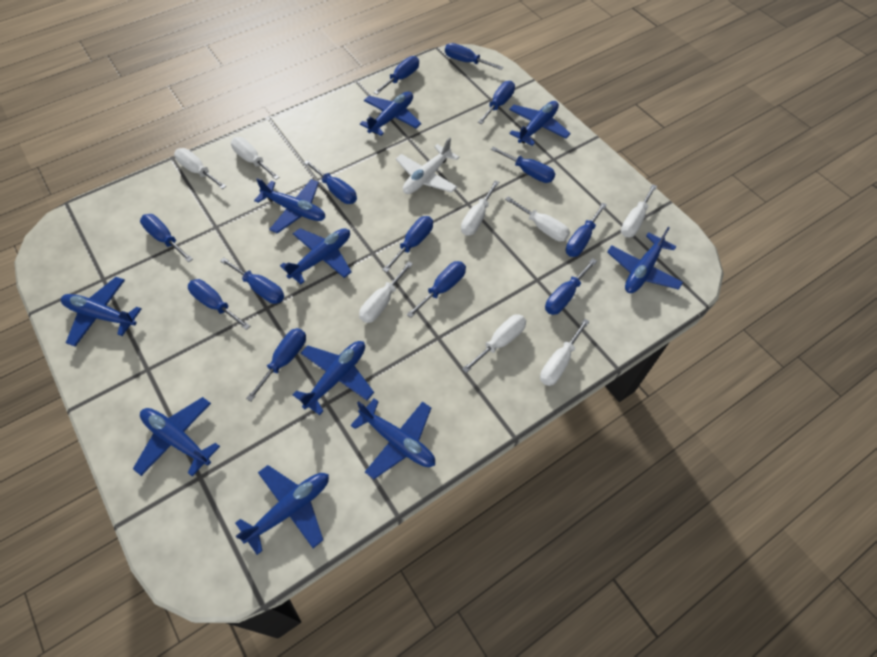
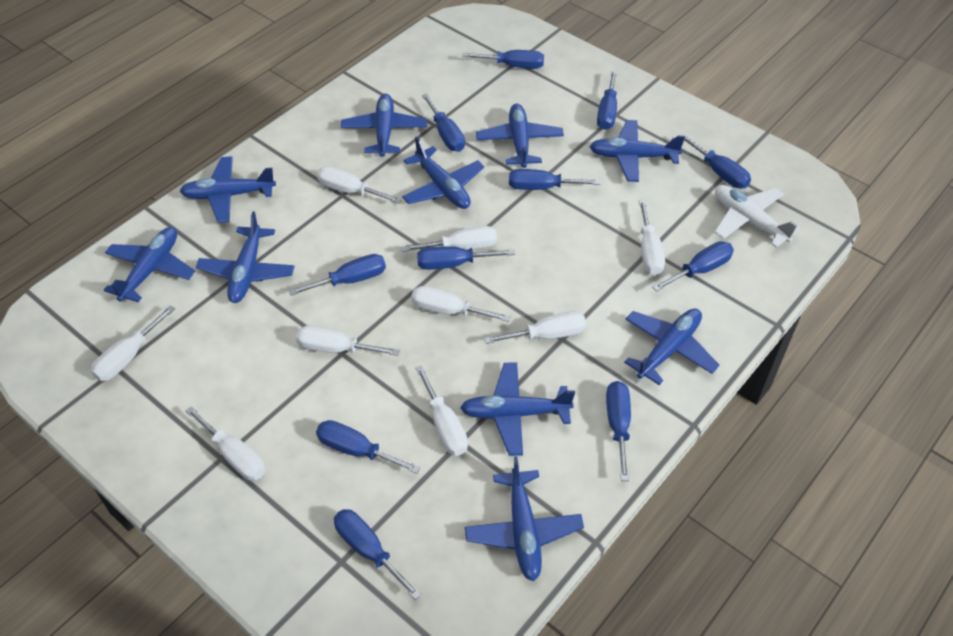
blue screwdriver: [140,214,193,262] [188,279,250,330] [220,257,284,304] [246,328,306,401] [304,160,357,204] [373,56,419,95] [383,216,433,273] [407,261,466,318] [445,43,503,70] [478,81,515,124] [491,146,555,183] [545,259,597,315] [566,202,607,257] = 13 -> [289,254,386,296] [316,420,421,474] [334,509,422,600] [417,246,515,270] [422,94,465,152] [462,50,544,69] [509,169,601,190] [597,70,617,130] [606,381,631,481] [652,241,734,292] [680,134,751,189] = 11
white screwdriver: [174,148,226,189] [231,137,280,180] [359,261,413,323] [461,181,499,236] [462,315,526,373] [505,196,570,242] [540,319,590,386] [621,184,657,237] = 8 -> [91,305,175,381] [186,406,265,480] [296,326,400,356] [317,166,402,203] [401,226,497,252] [411,286,511,322] [415,365,468,456] [484,311,586,344] [639,200,665,275] = 9

